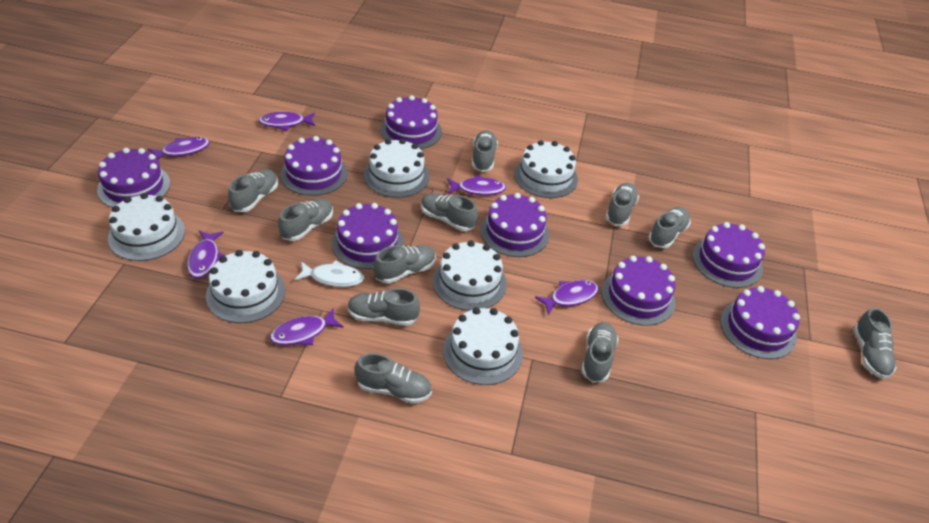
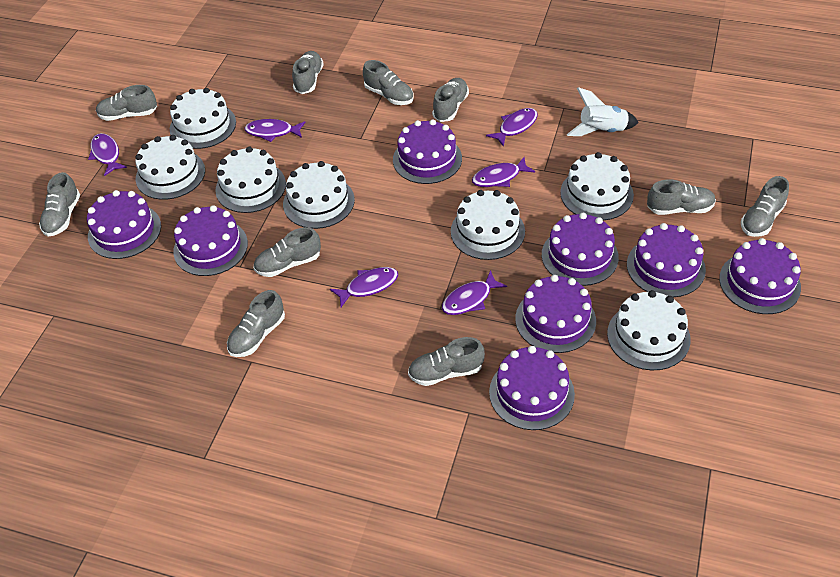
grey shoe: [228,169,278,212] [278,199,333,241] [347,288,420,326] [355,353,432,404] [373,245,436,284] [421,193,478,231] [472,130,498,172] [581,322,618,383] [606,183,639,226] [648,207,691,248] [853,308,897,379] = 11 -> [39,172,80,237] [96,85,157,121] [227,290,285,357] [253,227,321,277] [292,51,324,94] [363,60,414,105] [408,337,485,386] [432,78,469,122] [647,179,716,215] [741,176,789,237] = 10
white cake: [108,193,185,261] [206,250,285,323] [364,139,429,198] [433,240,507,311] [443,307,523,385] [514,140,578,198] = 6 -> [136,135,205,200] [170,88,236,149] [215,147,286,213] [283,161,355,229] [451,190,525,260] [560,152,634,221] [607,290,691,370] = 7
white fish: [294,260,364,287] = 1 -> none = 0
white rocket: none = 0 -> [567,87,639,136] = 1

